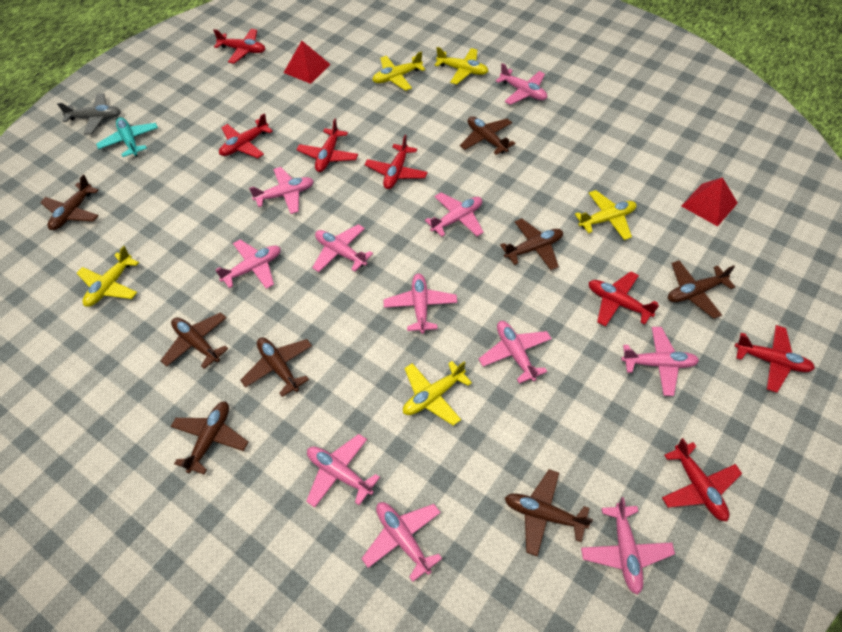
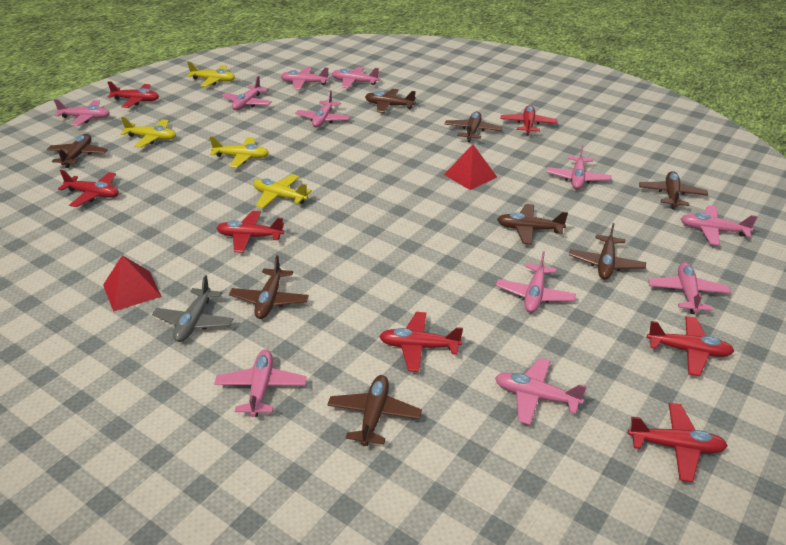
turquoise plane: [96,117,158,157] = 1 -> none = 0
yellow plane: [77,246,139,307] [372,51,425,91] [403,361,472,426] [435,47,488,85] [575,190,637,240] = 5 -> [121,117,176,148] [187,62,235,87] [210,137,269,168] [253,174,312,208] = 4

